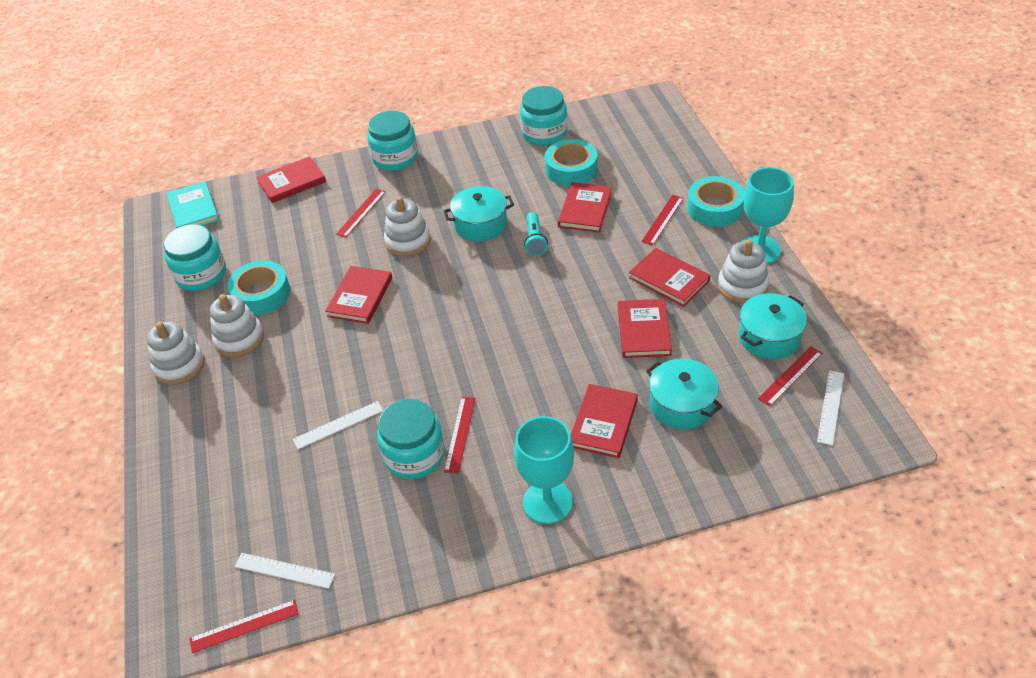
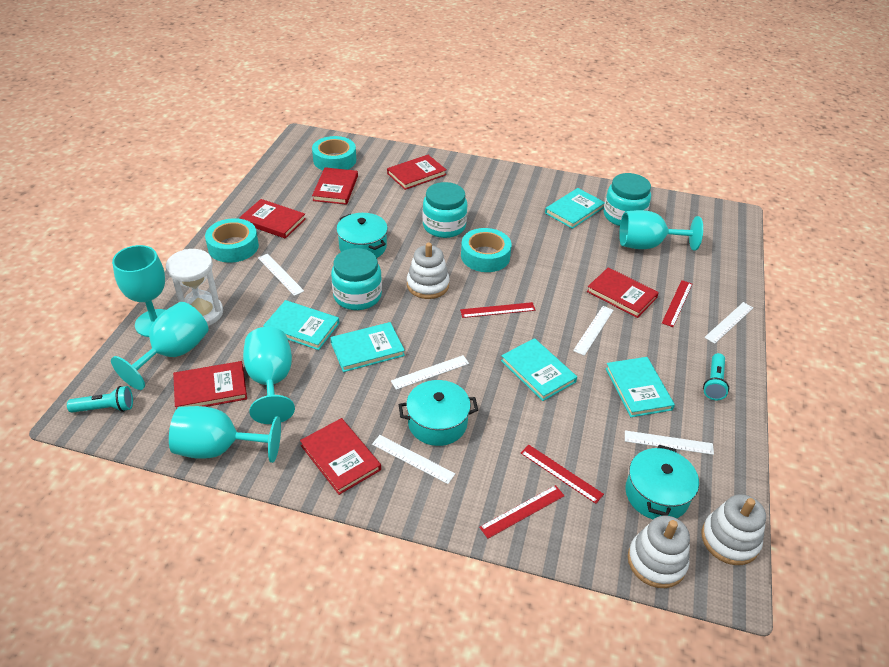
red ruler: [189,600,299,653] [336,189,386,238] [444,397,476,474] [641,195,684,245] [758,346,823,406] = 5 -> [460,302,536,318] [479,485,565,539] [521,445,604,504] [662,280,692,327] = 4
turquoise book: [166,181,219,228] = 1 -> [263,300,339,350] [330,322,405,372] [501,338,577,401] [545,188,605,229] [605,357,675,417] = 5
turquoise flashlight: [524,212,548,256] = 1 -> [67,386,133,413] [703,353,729,400] = 2
turquoise goblet: [514,416,574,524] [742,167,794,264] = 2 -> [111,302,208,390] [112,245,165,337] [169,406,281,463] [243,327,295,424] [619,210,703,251] = 5
turquoise jar: [164,224,226,291] [367,111,418,171] [377,399,445,479] [520,86,568,145] = 4 -> [331,248,382,310] [422,182,468,238] [604,173,651,226] = 3
white hourglass: none = 0 -> [166,249,223,326] = 1
white ruler: [234,553,335,589] [293,401,383,449] [817,370,844,446] = 3 -> [258,254,304,296] [372,435,455,484] [391,355,469,390] [573,306,614,356] [625,430,714,455] [704,302,753,344] = 6
white stacking toy: [147,321,205,385] [210,294,264,357] [384,196,431,257] [718,239,769,303] = 4 -> [407,243,450,299] [628,516,690,588] [702,494,766,565] = 3

